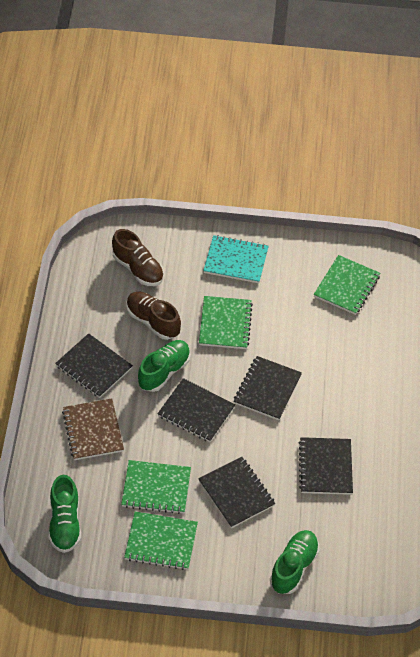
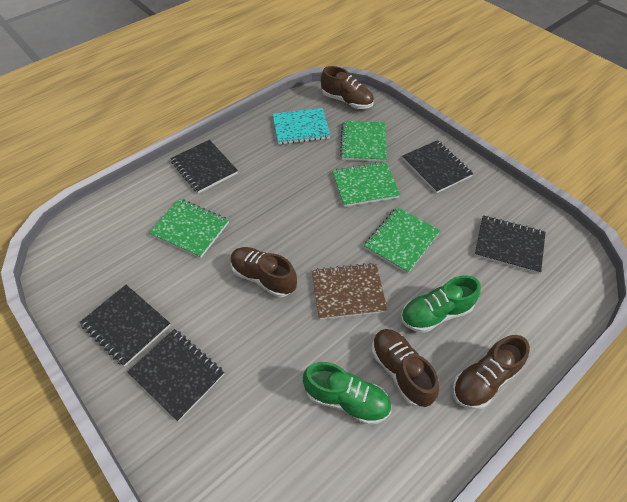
brown shoe: [112,229,164,286] [126,292,181,340] = 2 -> [231,247,297,297] [321,66,374,109] [372,329,439,407] [452,335,530,410] = 4
green shoe: [49,475,81,553] [138,340,191,392] [270,530,319,594] = 3 -> [303,362,391,425] [401,275,481,333] = 2

